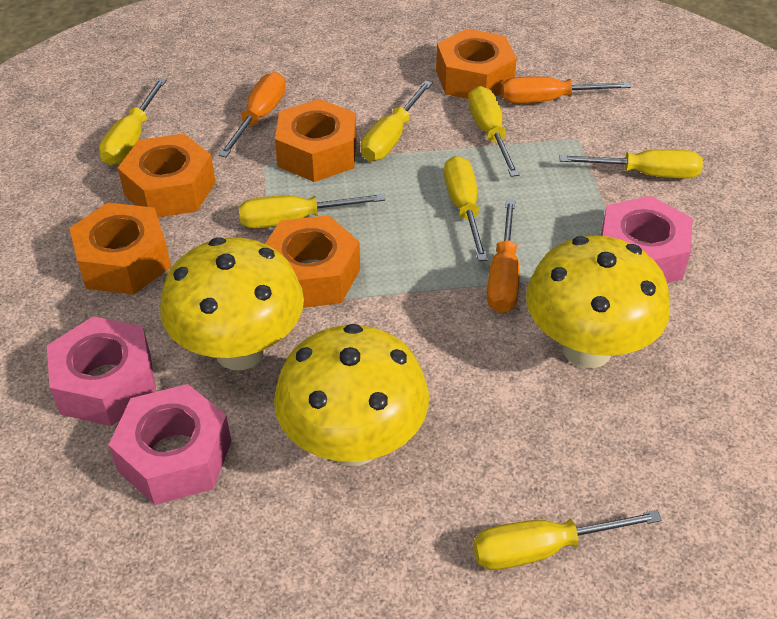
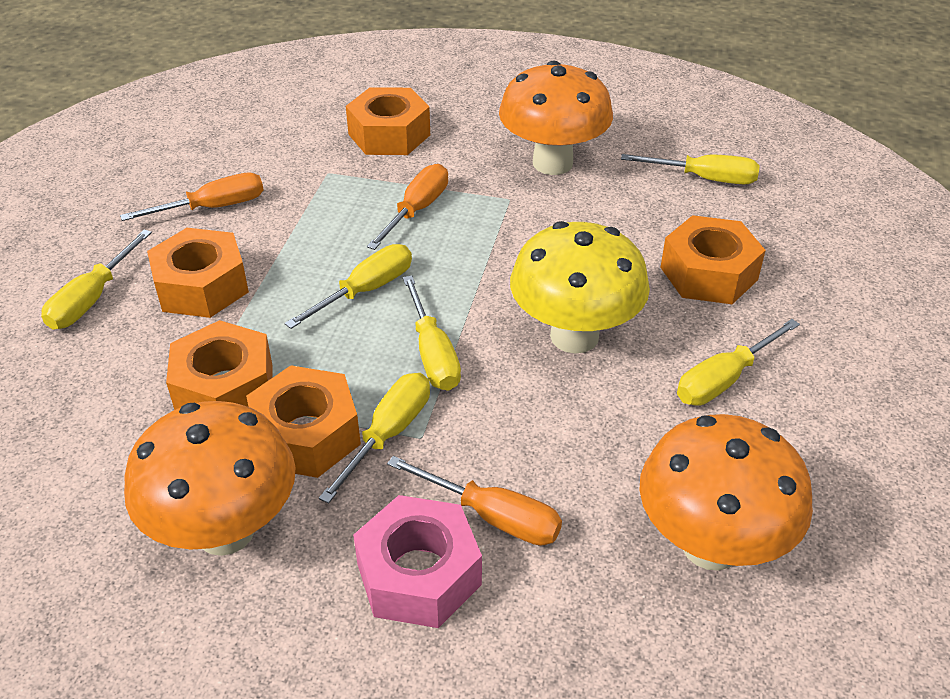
orange mushroom: none = 0 -> [124,401,295,556] [499,61,613,175] [639,414,813,571] = 3
pink nut: [47,316,156,426] [109,384,232,505] [601,196,692,283] = 3 -> [353,495,482,628] = 1
yellow mushroom: [160,237,304,370] [274,324,429,466] [526,236,670,368] = 3 -> [510,221,650,354] = 1
yellow screwdriver: [99,78,167,165] [239,194,385,229] [361,80,432,161] [444,156,488,261] [469,86,520,177] [473,510,662,570] [560,149,703,178] = 7 -> [41,230,152,329] [285,244,412,329] [319,373,430,504] [403,275,461,391] [621,154,760,184] [677,319,800,406] = 6

